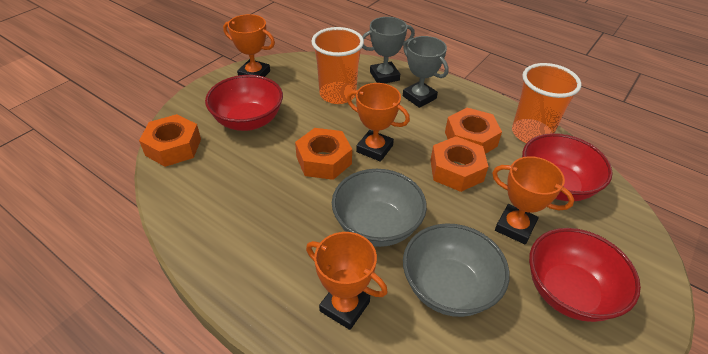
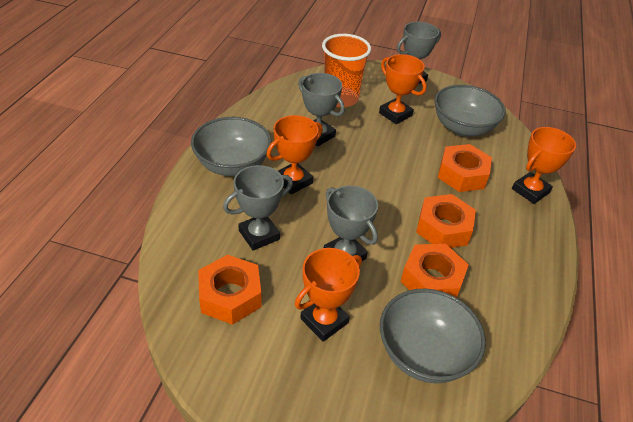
grey bowl: [332,169,427,247] [403,223,510,317] = 2 -> [191,117,272,176] [380,289,486,383] [435,85,506,137] = 3
grey trophy: [362,17,415,84] [403,36,449,108] = 2 -> [223,165,293,251] [298,73,345,147] [324,186,378,261] [397,22,441,84] = 4
orange cup: [311,27,364,104] [512,63,581,143] = 2 -> [322,34,371,108] = 1
red bowl: [205,75,283,131] [522,133,613,201] [529,228,641,322] = 3 -> none = 0

